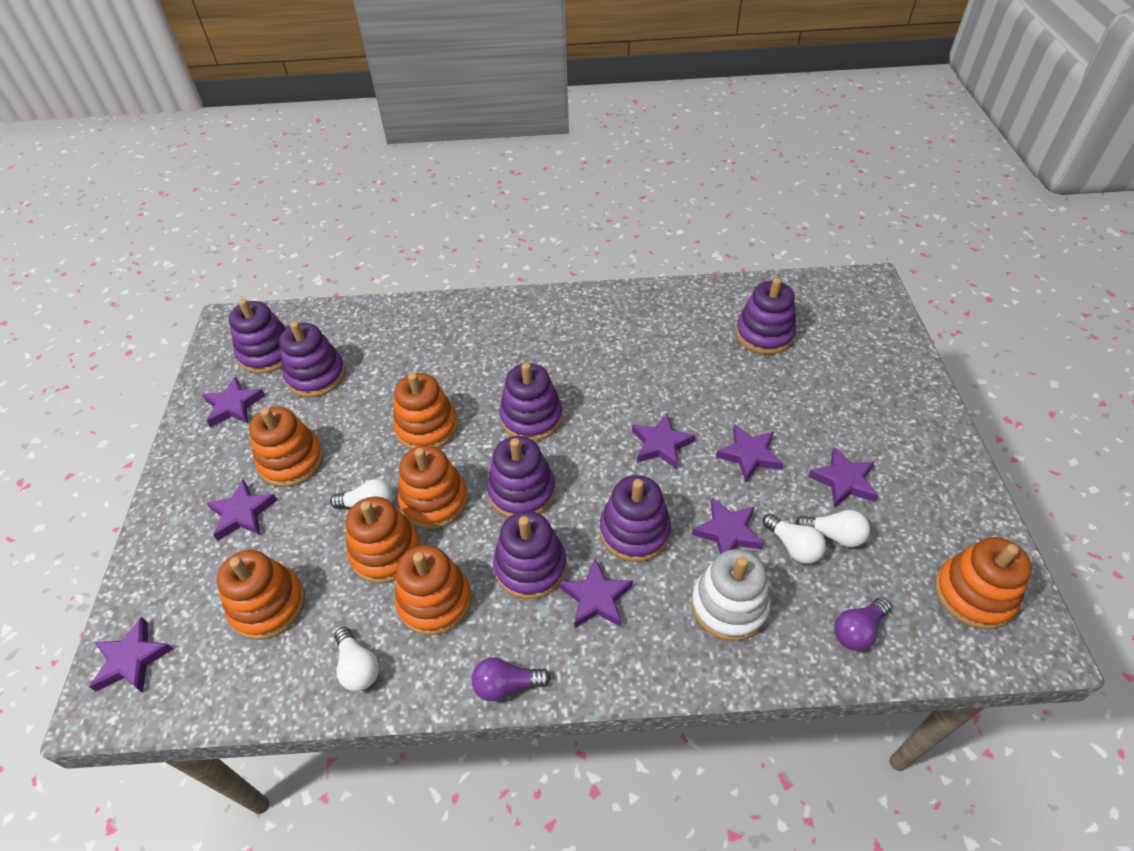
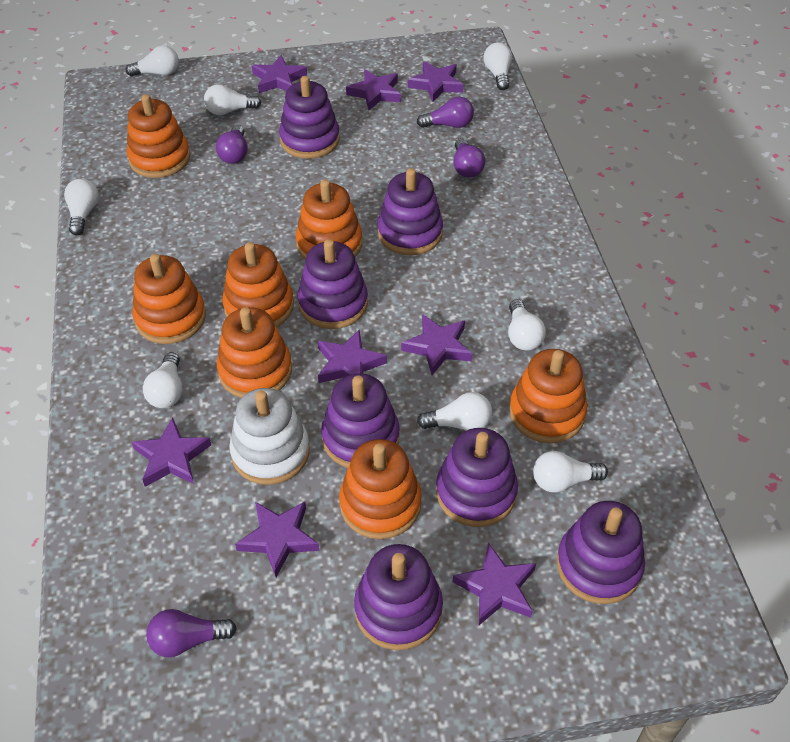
purple light bulb: [471,657,551,701] [834,597,891,651] = 2 -> [146,609,237,657] [216,125,248,164] [417,96,474,128] [453,138,485,178] = 4
white light bulb: [330,479,393,508] [334,627,379,691] [763,514,826,564] [795,510,870,547] = 4 -> [64,179,99,235] [126,45,179,76] [143,352,183,408] [204,84,261,115] [417,392,492,431] [483,42,512,90] [508,299,546,350] [533,451,608,492] = 8

